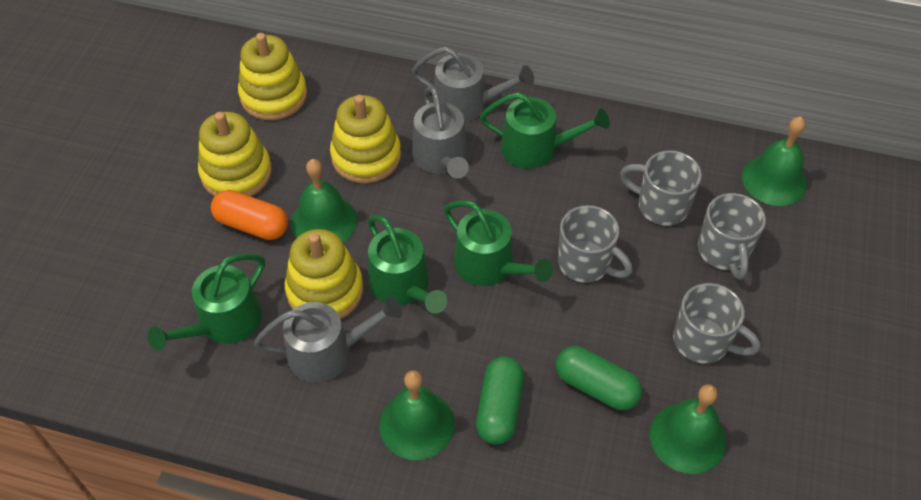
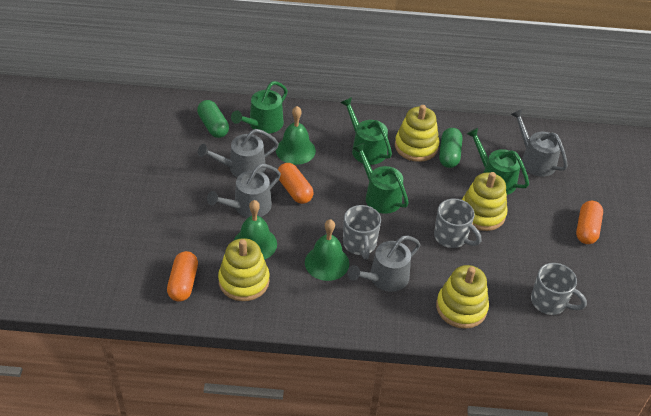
green bell: [291,159,357,242] [379,370,455,460] [650,384,726,474] [742,116,807,206] = 4 -> [234,200,277,260] [276,106,316,165] [305,219,349,281] = 3
grey mug: [558,205,633,283] [620,150,702,226] [673,283,761,363] [698,193,766,280] = 4 -> [343,205,381,260] [434,199,481,248] [531,263,587,315] = 3
grey watering can: [254,296,402,382] [412,47,534,122] [412,86,469,179] = 3 -> [198,129,279,177] [207,164,281,218] [347,236,420,292] [511,109,568,177] = 4
orange capsule: [211,190,288,240] = 1 -> [167,251,198,302] [278,163,314,204] [576,201,603,244] = 3

